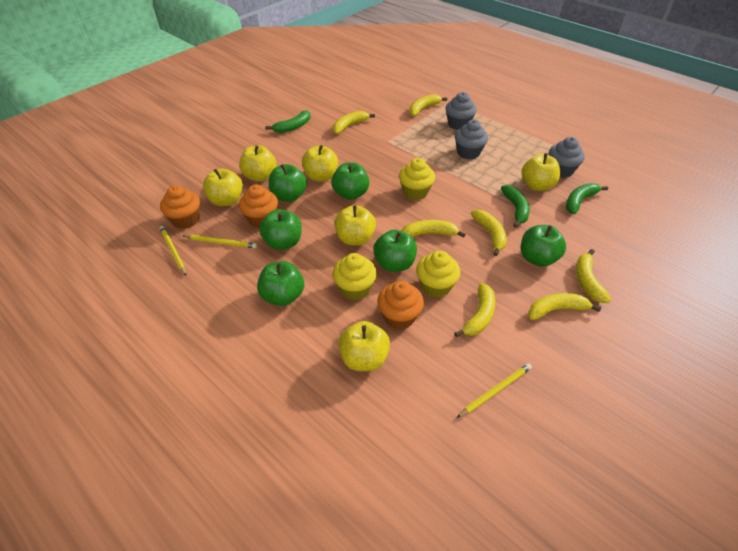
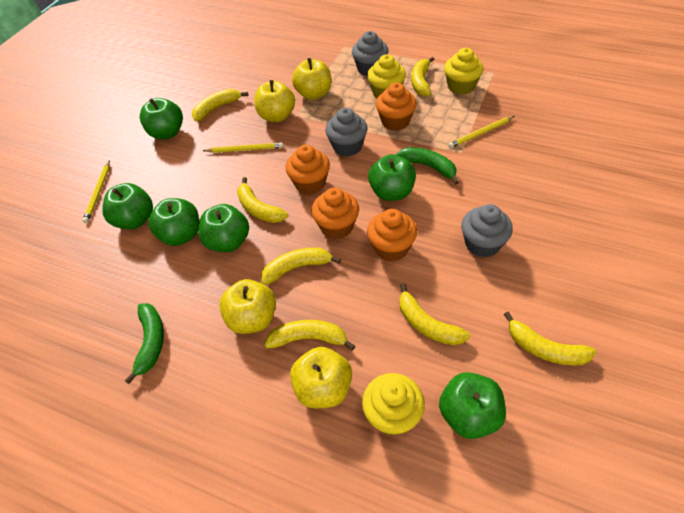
green banana: [265,110,310,133] [501,185,530,228] [566,183,608,214] = 3 -> [125,303,164,384] [396,147,459,185] = 2
orange cupcake: [160,185,200,229] [239,184,278,228] [377,281,424,330] = 3 -> [285,145,330,195] [312,188,359,239] [367,209,417,262] [376,83,417,131] = 4
yellow apple: [203,168,243,206] [239,145,276,182] [302,145,338,182] [334,205,376,246] [338,321,390,371] [521,153,560,191] = 6 -> [219,279,276,334] [254,80,295,122] [290,347,352,408] [292,58,331,100] = 4

